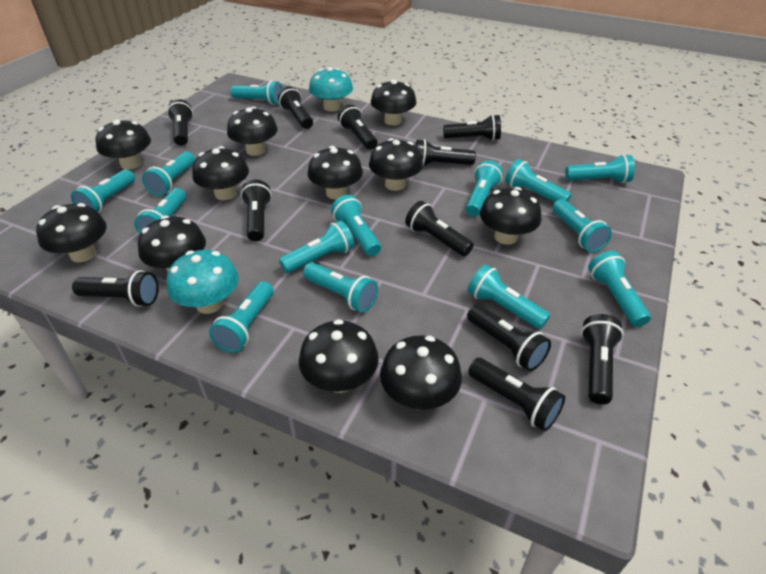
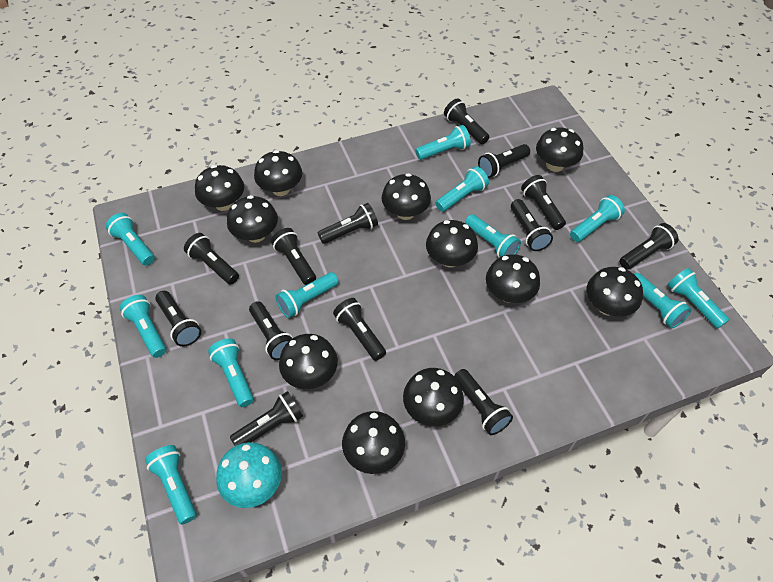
black flashlight: [72,270,159,307] [167,99,193,146] [241,180,272,242] [278,87,313,129] [338,105,378,150] [405,201,474,256] [415,139,476,166] [443,114,501,141] [467,304,551,371] [468,358,565,431] [581,314,624,405] = 11 -> [155,291,201,347] [184,233,239,285] [230,391,303,446] [249,301,293,360] [271,228,316,285] [318,203,378,244] [333,298,386,361] [444,98,489,144] [454,369,513,435] [478,144,530,178] [511,199,553,251] [521,175,566,230] [620,223,678,270] = 13
turquoise flashlight: [71,169,135,213] [134,188,186,234] [142,151,195,196] [209,281,273,353] [230,80,282,105] [279,220,354,273] [303,263,378,313] [331,195,381,256] [466,160,503,217] [468,265,550,329] [505,159,571,203] [552,199,612,252] [565,155,635,183] [588,251,651,327] = 14 -> [105,213,155,266] [120,295,166,358] [145,445,197,525] [208,338,254,407] [275,272,339,318] [415,125,471,160] [435,166,489,212] [465,214,521,257] [570,195,625,242] [634,273,691,328] [667,268,729,328] = 11
turquoise mushroom: [166,250,238,314] [309,67,353,112] = 2 -> [216,442,282,508] = 1

